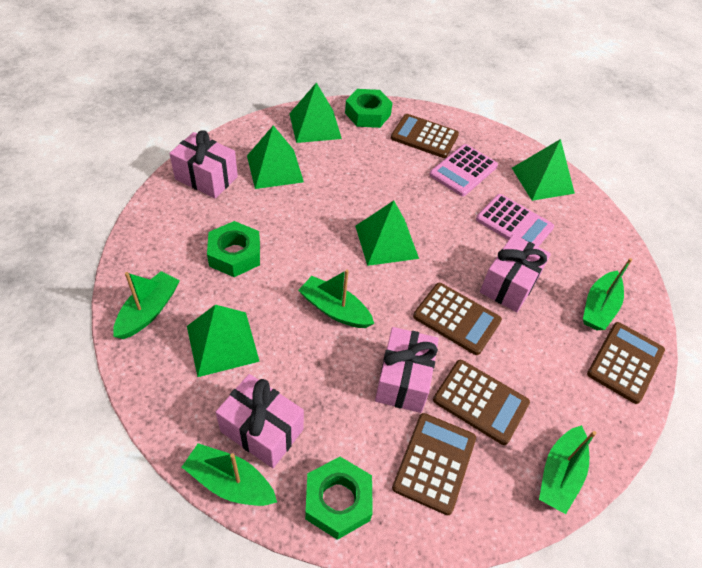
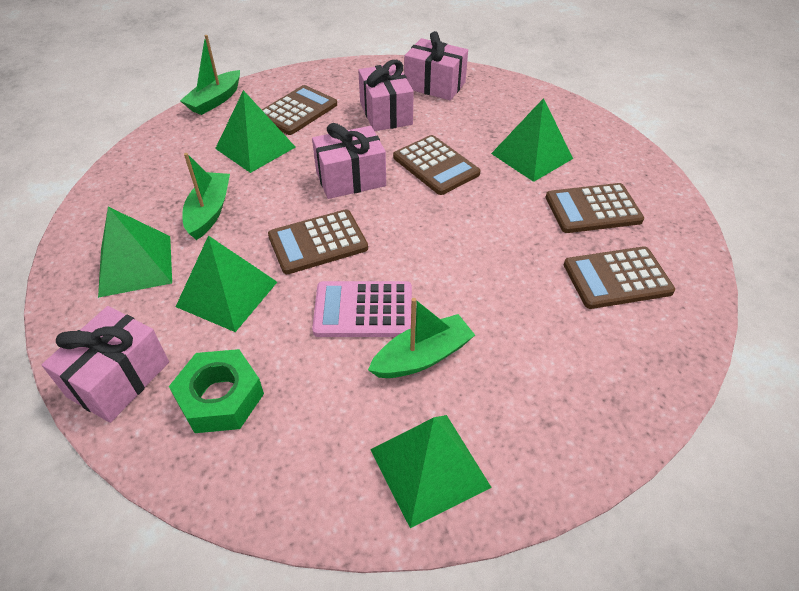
green boat: [113,271,180,339] [182,443,277,506] [298,269,374,328] [539,425,596,514] [583,258,632,330] = 5 -> [180,35,240,115] [182,153,230,240] [368,298,475,378] = 3
green nut: [207,221,260,277] [305,457,373,540] [345,89,393,128] = 3 -> [169,349,264,433] = 1
pink calculator: [429,144,498,196] [476,194,554,247] = 2 -> [312,281,412,337] = 1

